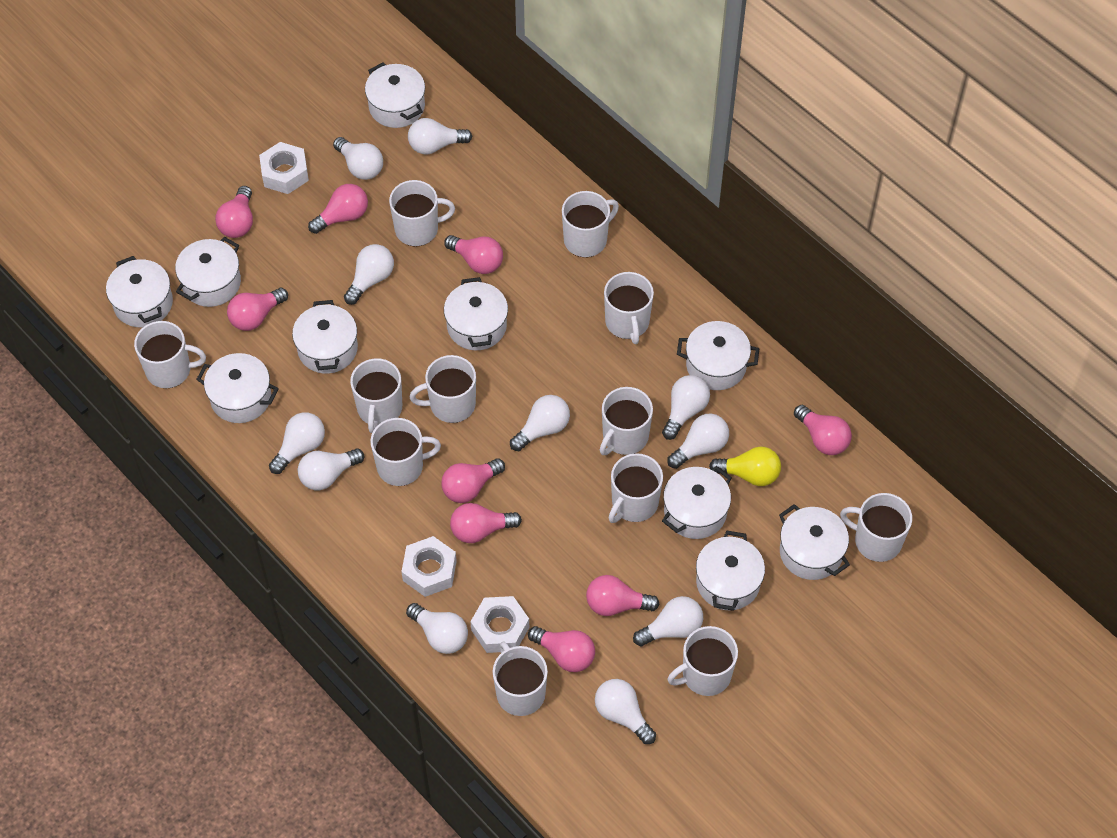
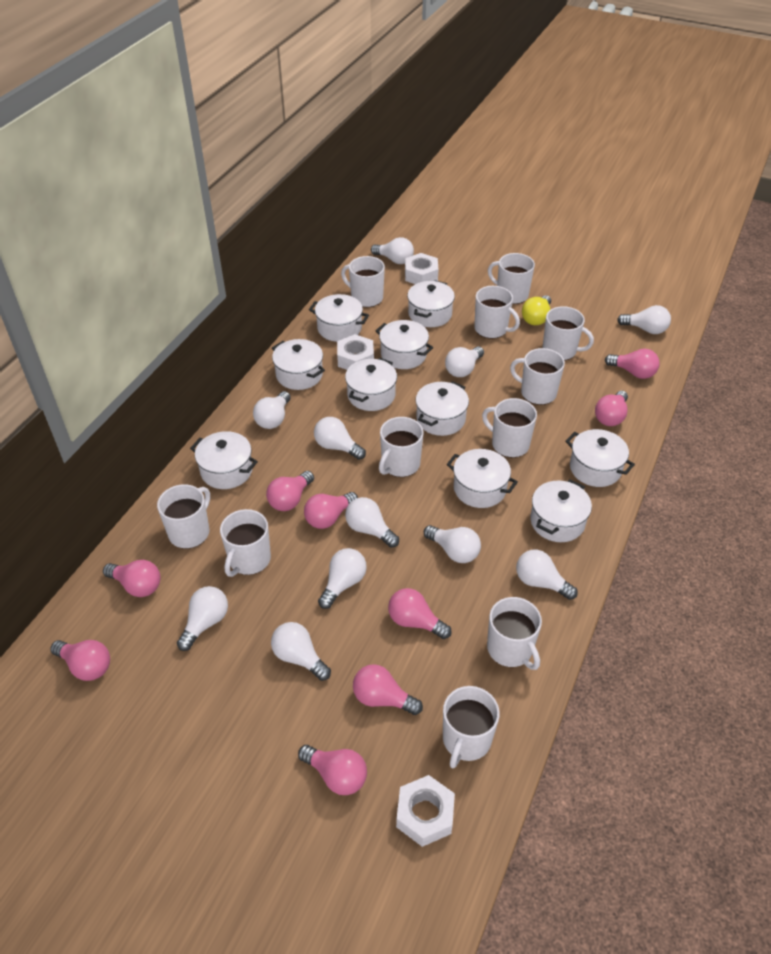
white mug: [134,321,206,389] [350,358,402,433] [370,418,441,486] [389,180,455,247] [410,355,476,423] [493,642,548,716] [562,191,619,257] [600,387,653,455] [604,272,654,344] [609,453,663,523] [667,626,738,696] [840,493,912,562] = 12 -> [157,484,210,549] [220,509,271,577] [341,256,385,307] [379,417,424,477] [443,686,500,768] [474,286,520,339] [482,398,537,458] [487,597,542,670] [488,253,535,304] [510,348,565,405] [543,306,594,360] = 11

